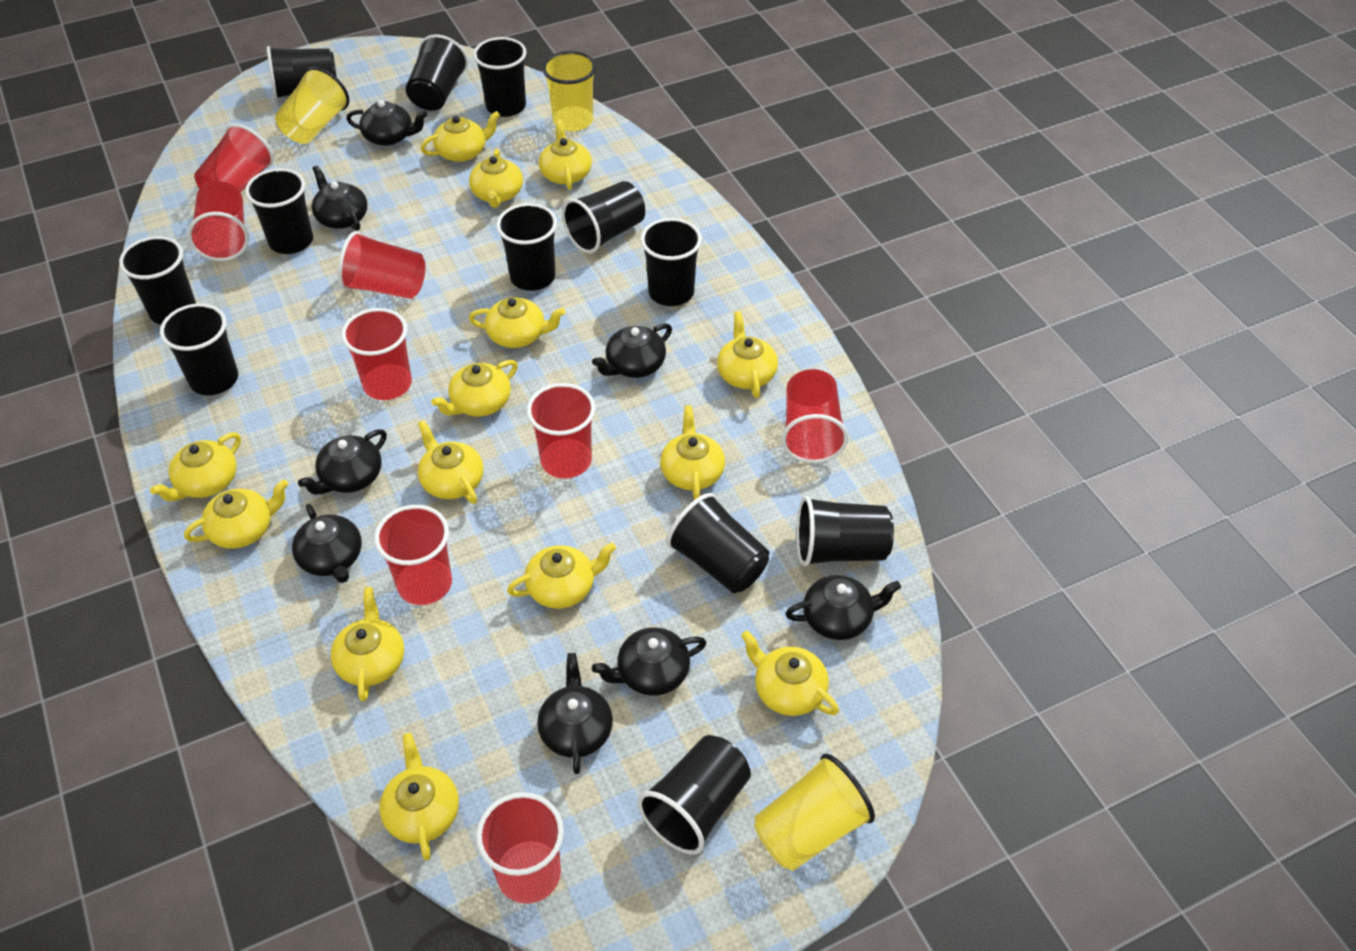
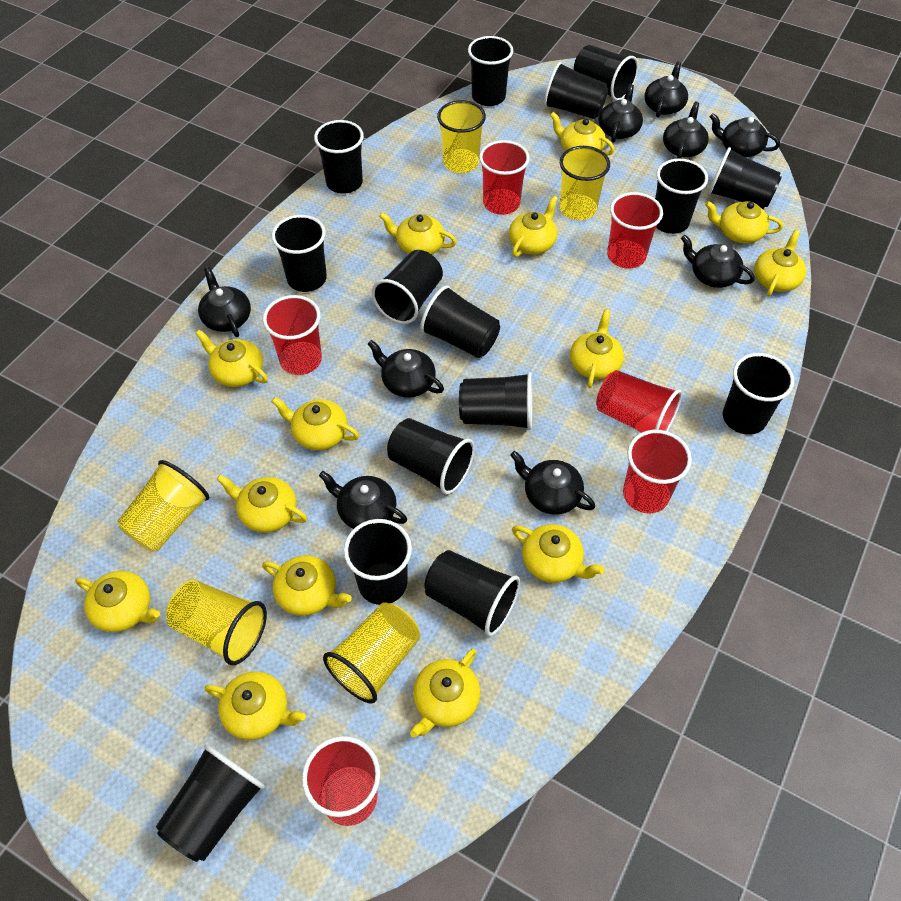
black cup: [119,236,196,325] [160,303,238,395] [245,168,313,254] [267,46,336,100] [406,34,468,111] [473,37,526,117] [496,203,557,291] [562,181,645,254] [638,735,751,855] [640,218,702,306] [666,493,769,593] [797,496,894,567] = 12 -> [156,744,265,862] [271,215,327,292] [314,120,364,194] [344,519,412,605] [372,250,443,324] [387,418,475,495] [420,285,500,358] [424,550,520,637] [459,372,532,430] [468,36,513,106] [544,62,609,119] [574,45,639,101] [655,158,708,234] [708,147,782,209] [723,353,794,435] = 15
black teapot: [292,504,362,583] [298,429,387,495] [312,166,368,231] [346,100,427,146] [537,653,613,774] [592,323,672,378] [592,627,706,696] [785,575,901,640] = 8 -> [198,267,251,337] [319,471,407,529] [368,340,444,397] [510,451,595,515] [598,84,643,143] [645,62,688,117] [663,102,709,159] [681,235,755,288] [710,113,780,157] = 9
red cup: [187,181,249,261] [194,124,274,193] [338,231,426,299] [341,308,412,400] [374,505,452,605] [476,792,564,904] [527,383,595,479] [781,369,849,463] = 8 -> [263,295,322,375] [302,736,380,826] [479,140,530,215] [596,370,682,433] [607,192,663,269] [623,430,692,513] = 6
yellow cup: [275,67,349,144] [542,51,596,131] [754,754,875,871] = 3 -> [117,460,210,551] [166,580,267,665] [323,603,420,704] [437,100,486,173] [559,146,610,220] = 5

